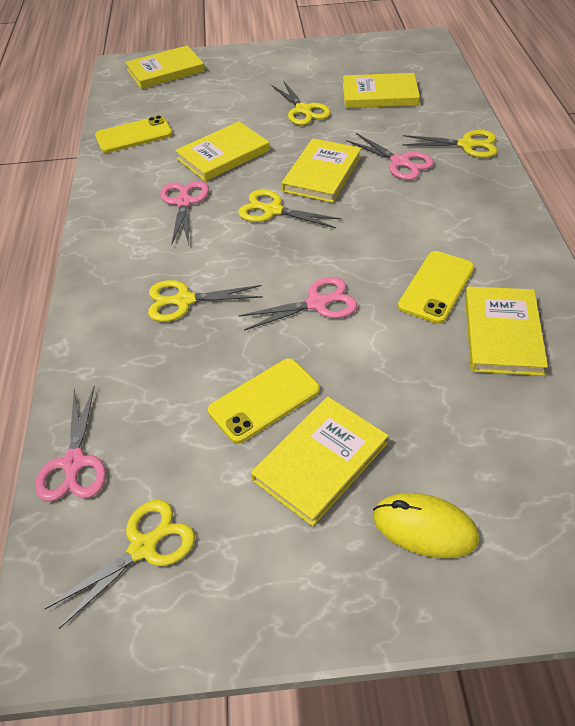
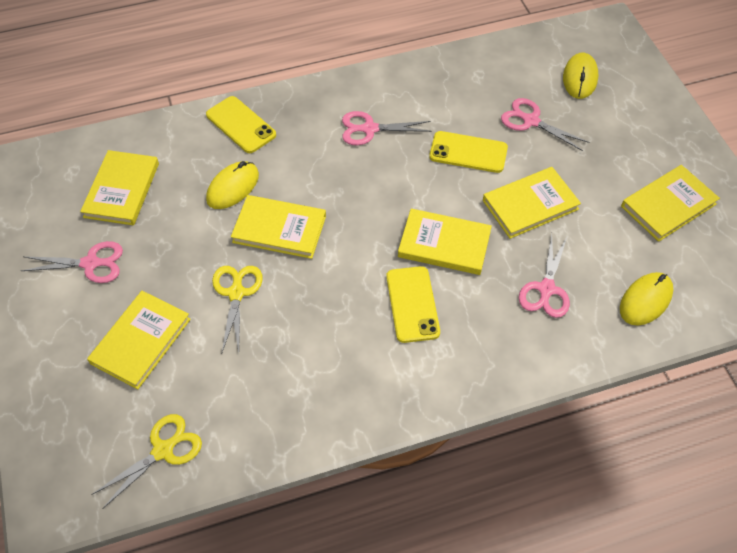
yellow mouse: [373,493,479,558] = 1 -> [206,161,259,209] [563,53,598,99] [620,272,673,326] = 3
yellow scissors: [45,500,195,629] [148,280,263,322] [238,190,342,228] [272,81,331,125] [402,130,497,158] = 5 -> [91,414,202,509] [212,266,263,352] = 2

